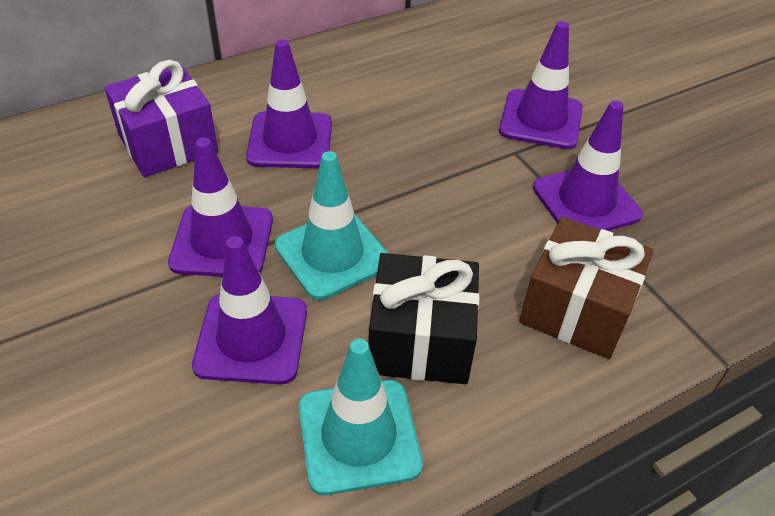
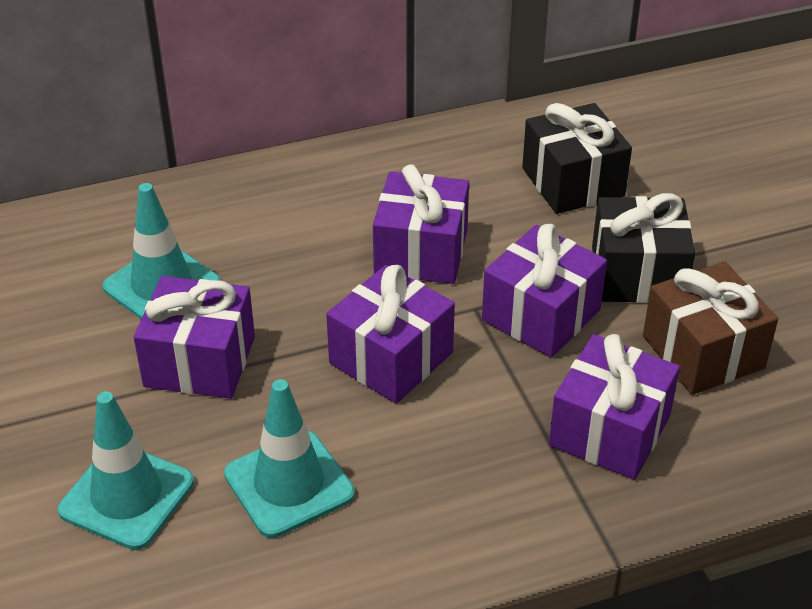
black gift: [369,253,480,384] = 1 -> [522,103,632,214] [592,193,695,303] = 2
purple gift: [104,60,218,177] = 1 -> [134,276,255,399] [326,265,455,404] [373,164,469,284] [482,224,607,358] [549,334,680,480] = 5
purple traffic cone: [168,138,273,277] [192,236,307,385] [246,39,332,168] [499,21,583,149] [533,101,643,231] = 5 -> none = 0
turquoise traffic cone: [275,151,389,300] [298,339,423,495] = 2 -> [58,391,194,550] [102,183,220,319] [224,379,355,538] = 3

